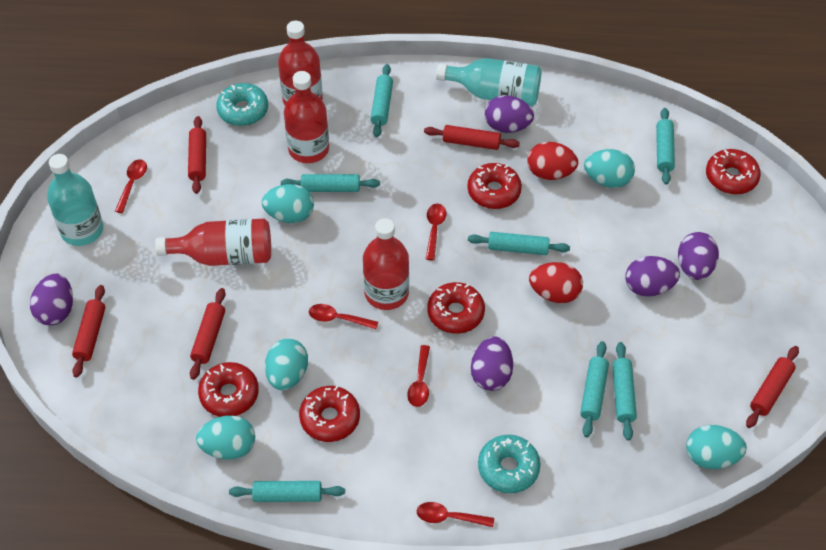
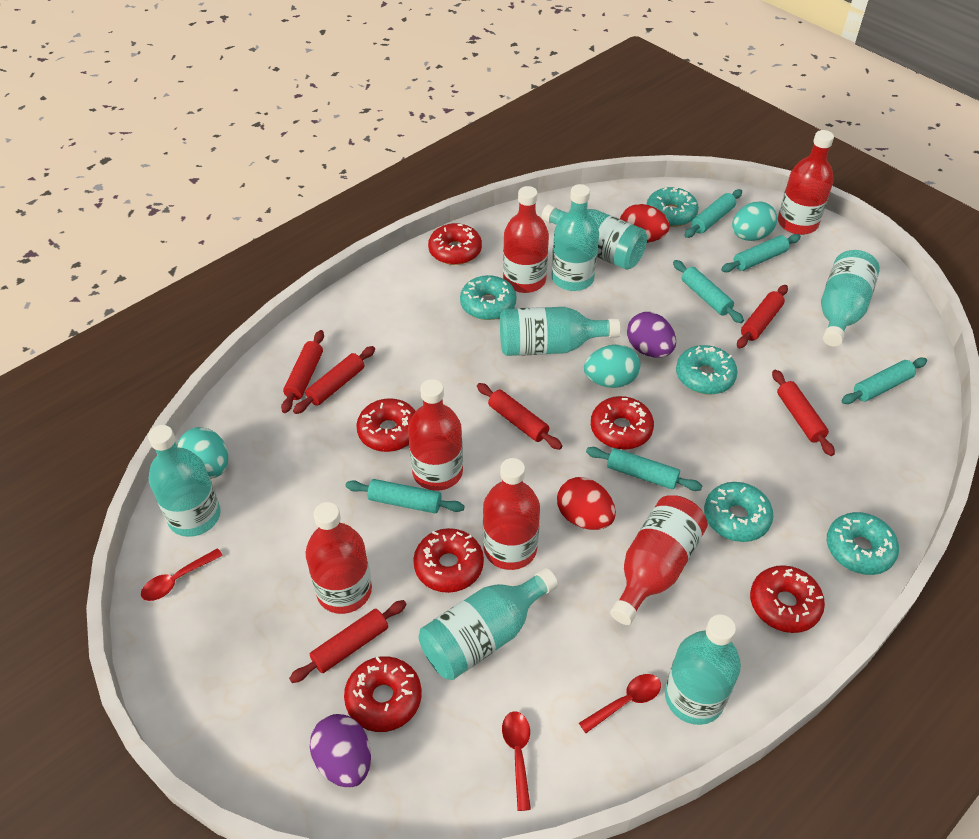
purple egg: [30,274,73,325] [471,337,513,391] [485,95,534,133] [626,256,680,296] [678,232,719,280] = 5 -> [310,714,371,788] [627,312,676,358] = 2
red bottle: [155,218,271,266] [278,21,323,106] [284,71,329,163] [363,218,409,310] = 4 -> [305,502,372,614] [408,379,463,491] [483,458,540,570] [503,186,549,293] [610,495,708,625] [778,130,834,235] = 6
red donut: [198,362,259,417] [299,386,360,442] [427,282,485,334] [467,163,522,209] [706,149,761,194] = 5 -> [344,656,422,732] [357,398,416,452] [413,528,484,593] [428,223,482,265] [591,396,654,450] [750,565,825,633] = 6
red rolling pin: [72,285,105,377] [188,116,206,194] [190,288,226,380] [424,125,520,150] [746,346,799,428] = 5 -> [281,330,324,413] [289,600,407,683] [293,346,375,414] [477,383,562,450] [737,285,788,348] [772,369,835,456] = 6
red spoon: [115,160,147,213] [309,304,378,329] [407,345,430,407] [417,502,494,527] [426,204,446,260] = 5 -> [141,548,223,601] [502,711,531,811] [579,674,661,733] = 3
turquoise bottle: [47,154,103,246] [436,58,542,106] = 2 -> [148,425,221,537] [419,568,558,680] [500,307,621,356] [542,204,647,270] [551,184,599,291] [665,614,741,725] [821,250,880,347] = 7
turquoise donut: [216,83,268,126] [478,435,540,493] = 2 -> [460,275,517,320] [646,187,699,227] [676,345,738,395] [704,482,773,542] [827,512,899,575] = 5
turquoise egg: [196,415,255,460] [262,184,314,223] [265,338,308,390] [584,149,635,188] [686,425,747,469] = 5 -> [177,427,228,479] [584,344,640,388] [732,201,777,241] = 3
turquoise rolling pin: [229,481,345,502] [281,174,380,192] [371,64,393,137] [468,232,570,255] [580,341,609,437] [612,342,637,441] [656,108,675,185] = 7 -> [345,479,464,513] [586,447,702,491] [673,260,744,323] [684,189,742,238] [721,234,801,272] [842,358,927,404] = 6

